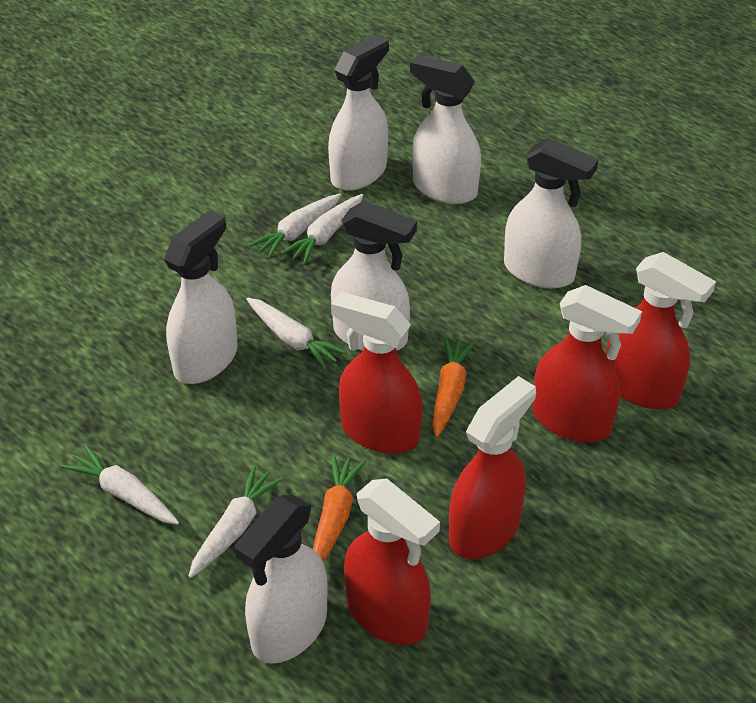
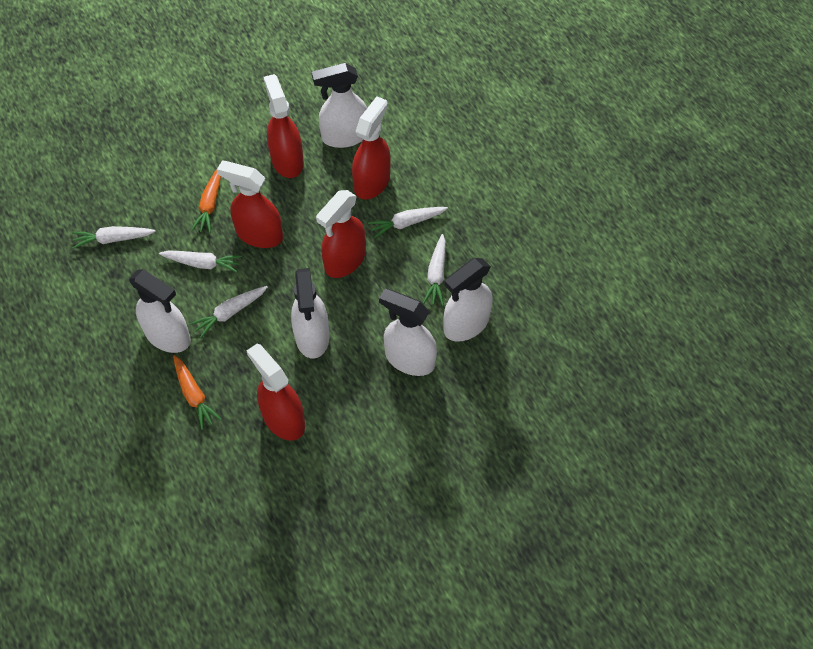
white spray bottle: [164,210,238,384] [234,495,328,664] [328,35,389,191] [331,201,417,351] [410,55,481,204] [504,138,599,289] = 6 -> [129,269,191,353] [291,268,329,359] [312,63,367,148] [379,288,437,376] [443,258,493,342] = 5

